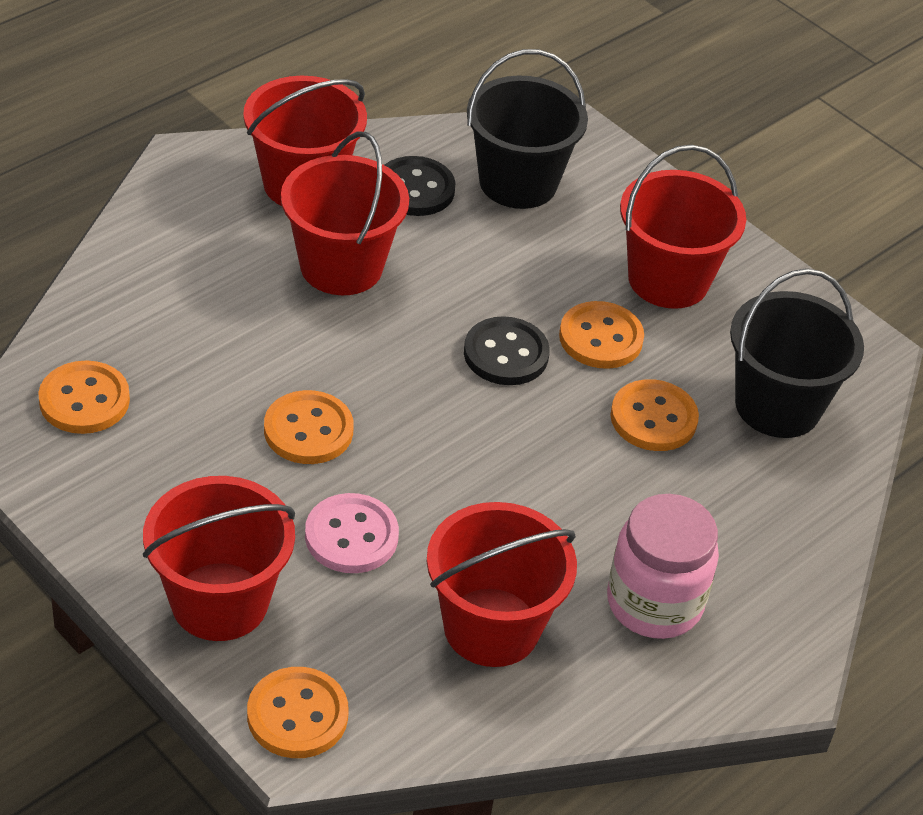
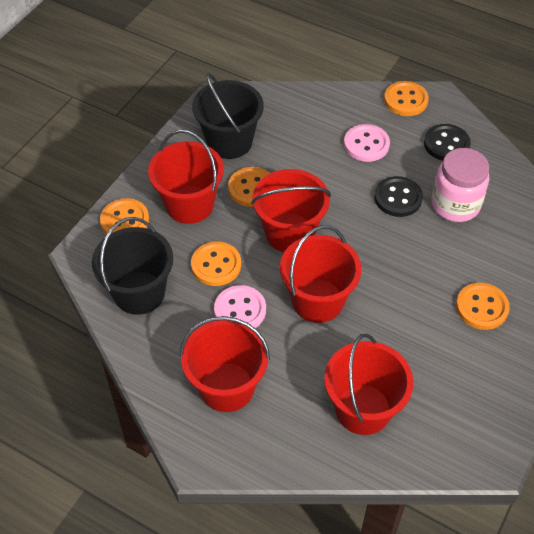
pink button: [305,493,399,573] = 1 -> [214,285,266,328] [344,124,390,162] = 2

